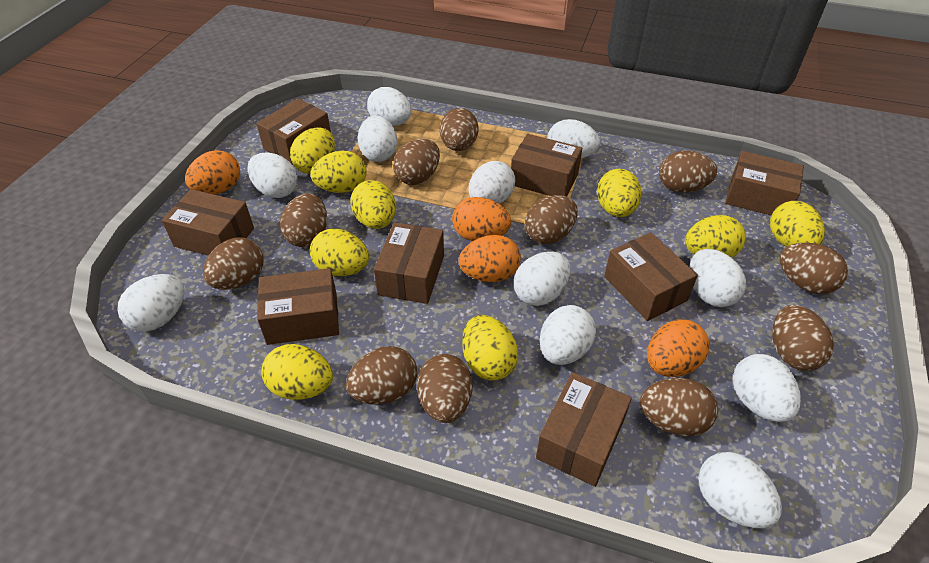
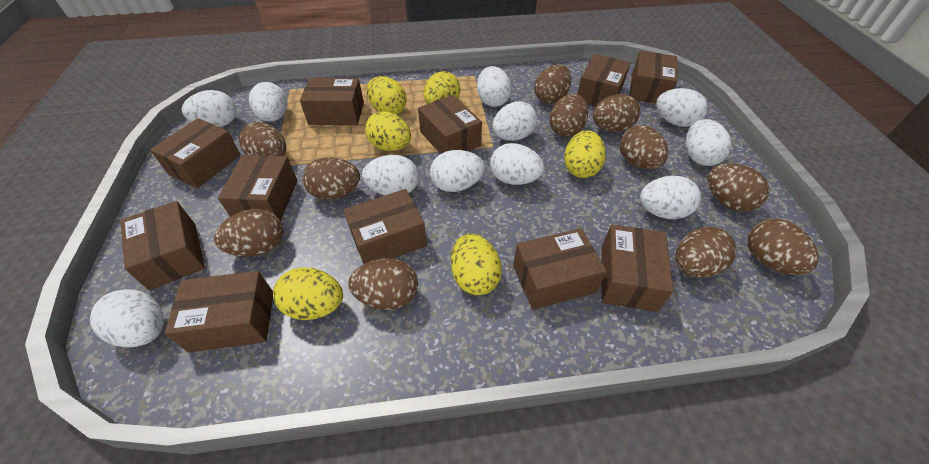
brown box: [162,189,254,256] [256,98,331,165] [257,268,339,345] [374,222,444,304] [511,134,582,196] [536,372,632,487] [604,232,698,321] [725,151,804,215] = 8 -> [121,201,205,290] [150,118,241,189] [164,271,273,353] [218,155,297,221] [300,78,364,125] [344,189,427,264] [418,95,482,154] [513,228,607,310] [577,54,631,107] [601,225,673,312] [630,51,678,104] = 11
orange egg: [185,150,240,194] [452,197,511,241] [458,235,521,282] [647,320,710,377] = 4 -> none = 0
yellow egg: [261,344,333,400] [290,127,335,174] [310,229,369,276] [311,150,367,193] [350,180,396,229] [462,315,518,381] [597,169,641,217] [685,215,746,258] [770,201,825,247] = 9 -> [273,267,343,320] [365,111,411,151] [366,76,407,115] [423,71,460,104] [451,233,502,295] [564,130,606,178] = 6

